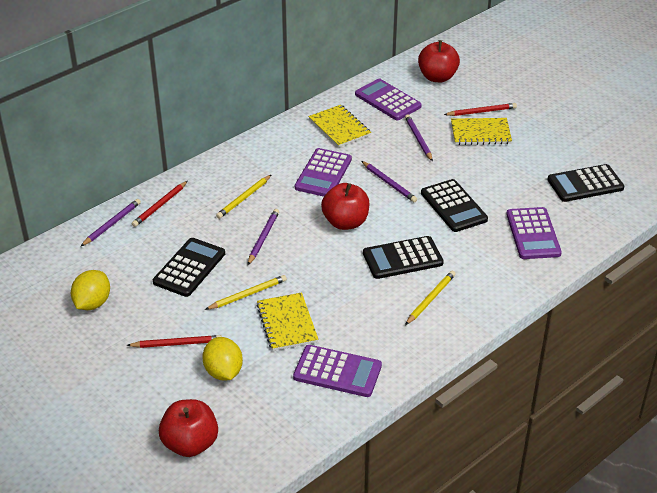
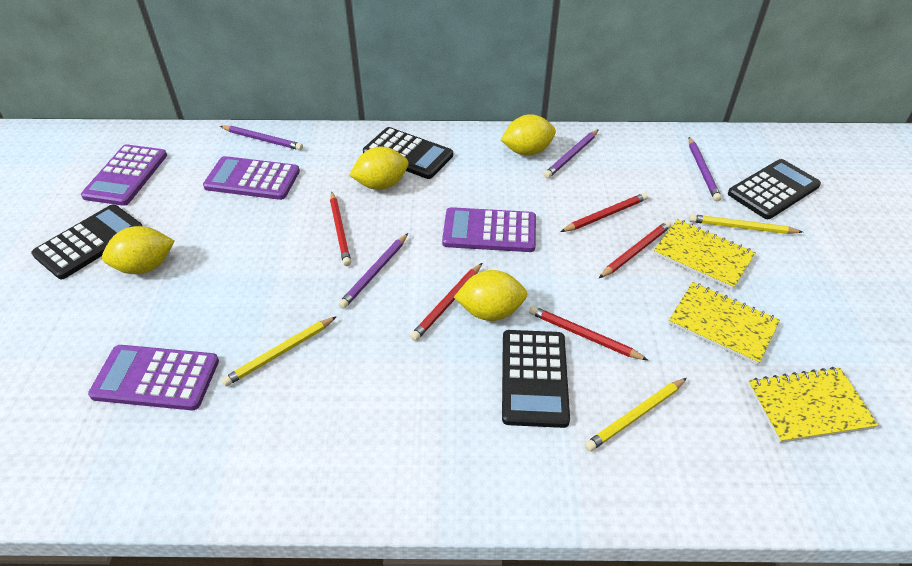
red apple: [159,399,218,457] [321,183,369,230] [418,40,460,82] = 3 -> none = 0
red pencil: [126,335,222,348] [132,181,188,227] [444,103,517,116] = 3 -> [330,192,351,266] [410,263,482,341] [529,306,648,360] [560,193,648,232] [599,221,671,278] = 5
yellow lemon: [71,270,110,310] [202,337,243,381] = 2 -> [102,226,175,274] [349,147,408,190] [454,270,527,321] [501,114,556,156] = 4

